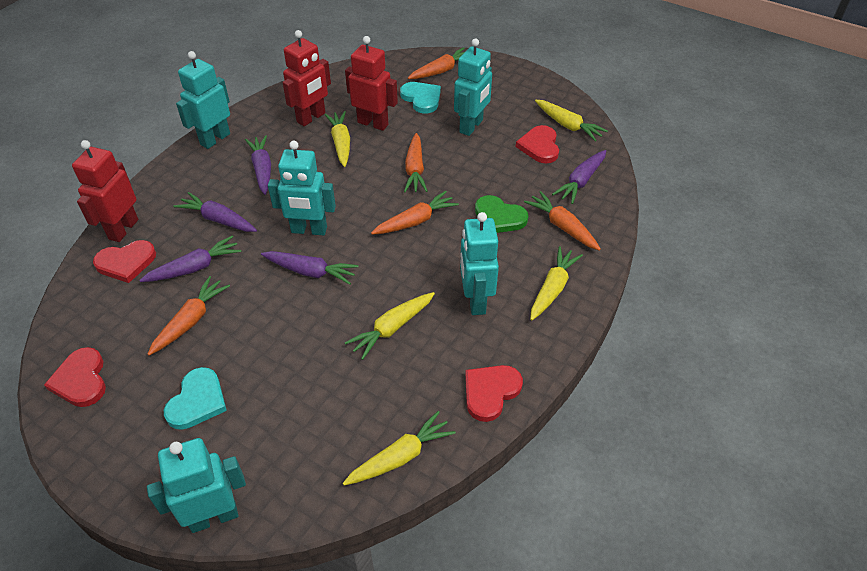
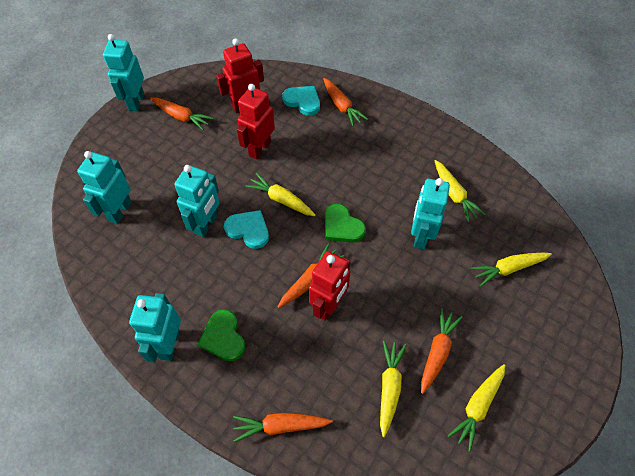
green heart: [475,195,529,233] = 1 -> [198,309,245,362] [325,204,366,243] = 2
purple carrot: [140,236,241,282] [174,192,257,232] [245,135,271,195] [261,251,359,285] [552,150,606,204] = 5 -> none = 0
red heart: [44,347,106,407] [93,240,156,283] [465,365,523,422] [516,125,559,163] = 4 -> none = 0

